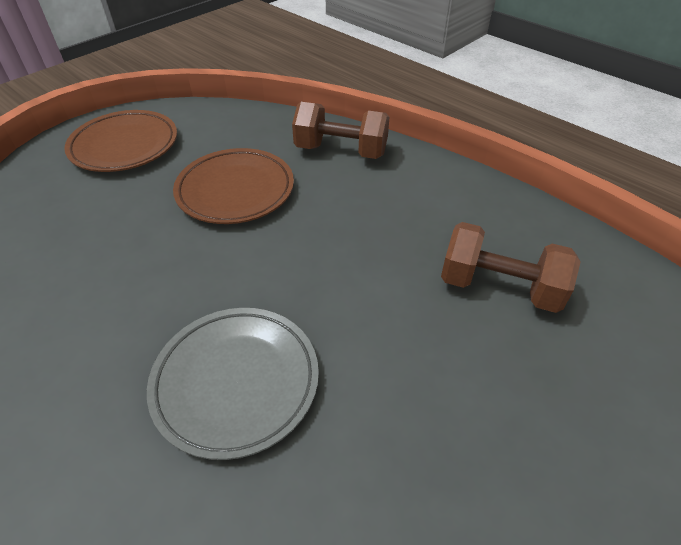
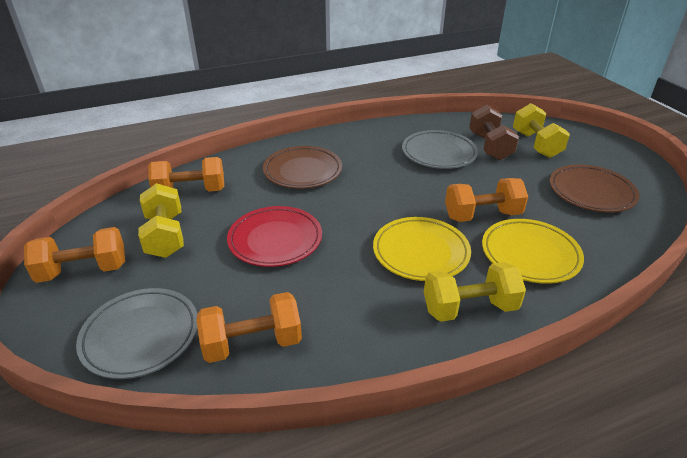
brown dumbbell: [292,102,390,159] [441,222,581,313] = 2 -> [469,105,519,160] = 1
grey plate: [147,308,319,460] = 1 -> [76,288,197,379] [402,130,478,169] = 2
orange dumbbell: none = 0 -> [24,227,125,283] [148,157,224,192] [196,292,302,363] [445,178,528,222] = 4
red plate: none = 0 -> [227,206,322,267] = 1
yellow dumbbell: none = 0 -> [138,183,184,258] [424,262,526,322] [513,103,570,158] = 3
yellow plate: none = 0 -> [373,217,471,281] [482,219,584,284] = 2

